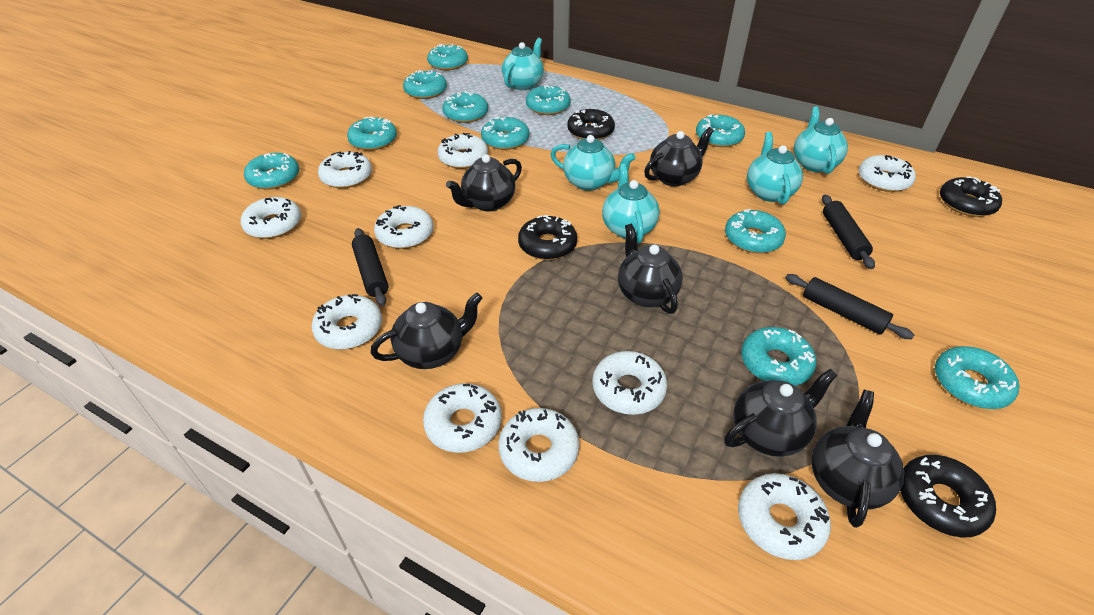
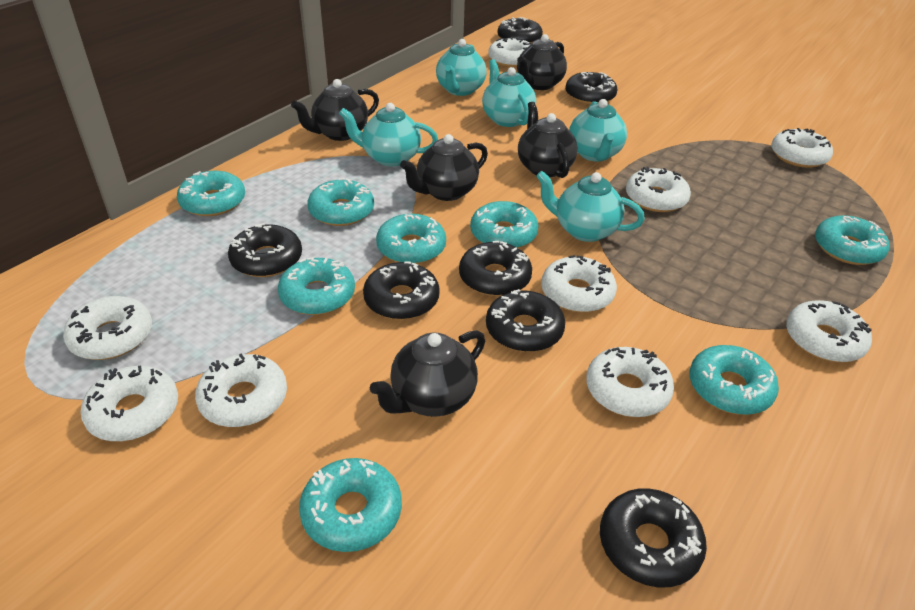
black donut: [518,215,577,260] [567,109,615,140] [900,455,996,538] [940,176,1002,217] = 4 -> [228,223,302,277] [363,261,440,320] [459,241,532,296] [486,289,565,352] [497,17,543,44] [565,72,617,105] [600,488,707,588] = 7
black rolling pin: [352,228,388,306] [785,274,914,339] [822,195,875,269] = 3 -> none = 0
black teapot: [370,292,482,369] [446,154,522,211] [618,224,683,314] [644,127,714,186] [724,369,837,457] [812,390,904,528] = 6 -> [291,79,379,141] [370,330,485,417] [400,134,488,201] [517,34,567,90] [518,102,578,178] = 5
turquoise donut: [244,153,299,189] [347,117,397,150] [403,70,447,99] [427,44,468,70] [442,92,488,123] [481,116,529,150] [526,85,571,115] [696,114,745,147] [725,209,786,253] [741,327,816,386] [935,346,1019,409] = 11 -> [177,171,245,216] [278,257,355,315] [299,458,402,552] [307,178,374,226] [376,214,446,264] [470,201,539,248] [690,345,779,415] [815,215,889,265] = 8
white donut: [240,197,301,239] [312,294,382,350] [318,151,372,188] [374,205,433,249] [423,383,502,453] [437,133,488,169] [498,408,579,482] [592,351,667,415] [738,473,831,560] [858,155,916,192] = 10 -> [63,296,152,360] [81,365,178,441] [195,354,287,427] [488,37,531,68] [541,255,617,313] [586,347,674,417] [626,167,691,212] [771,128,833,168] [786,300,872,362] = 9

